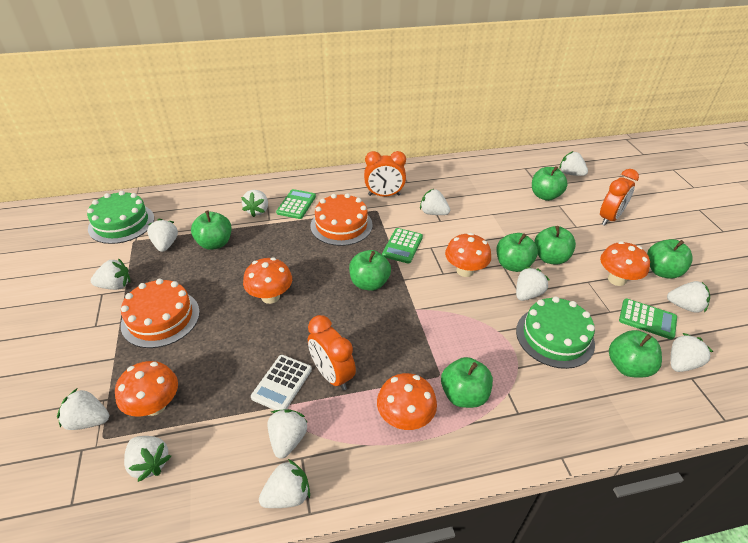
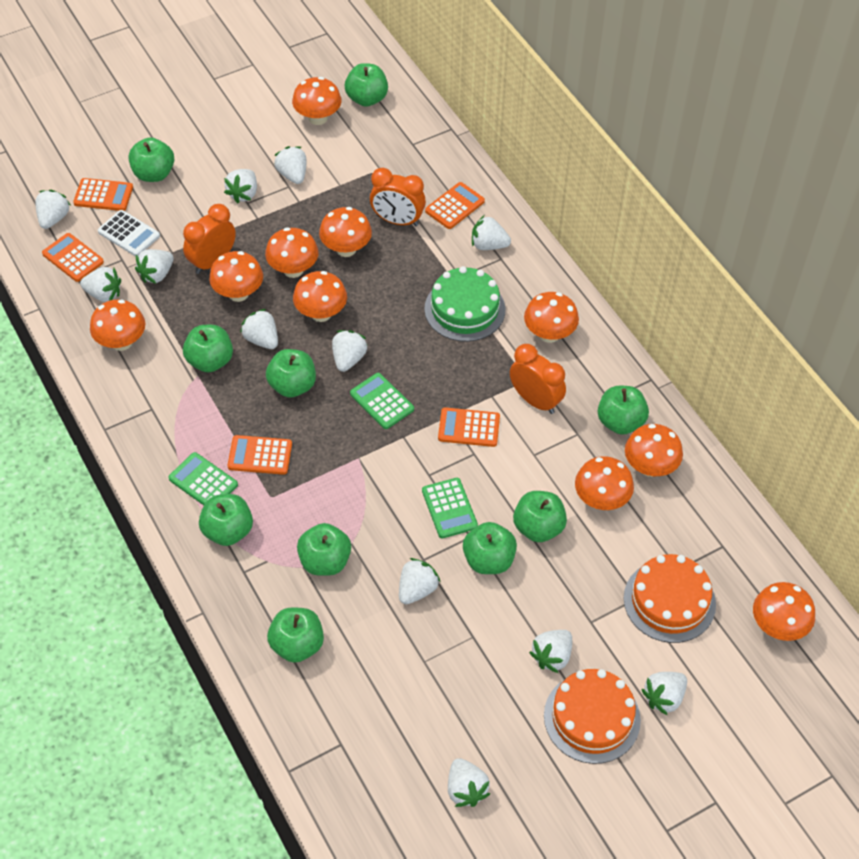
green apple: [191,211,232,250] [349,250,391,291] [441,357,493,408] [496,233,538,272] [532,166,568,201] [534,226,576,265] [609,330,662,378] [647,239,693,279] = 8 -> [128,137,174,182] [183,325,233,373] [199,494,253,546] [266,349,316,398] [267,608,324,663] [297,523,351,576] [345,63,388,107] [463,522,517,574] [513,491,567,542] [598,386,649,435] = 10
green cake: [87,191,154,244] [516,296,595,369] = 2 -> [424,266,505,342] = 1
orange calculator: none = 0 -> [42,233,104,282] [73,178,133,211] [228,435,292,475] [425,182,485,229] [438,407,500,447] = 5
orange mushroom: [115,361,178,417] [243,258,292,304] [377,373,437,430] [445,233,491,277] [600,241,650,286] = 5 -> [90,300,145,351] [209,251,263,302] [265,227,319,278] [292,77,342,125] [293,271,347,322] [319,207,372,257] [524,292,579,343] [575,456,634,510] [625,424,683,477] [753,582,815,641] = 10

